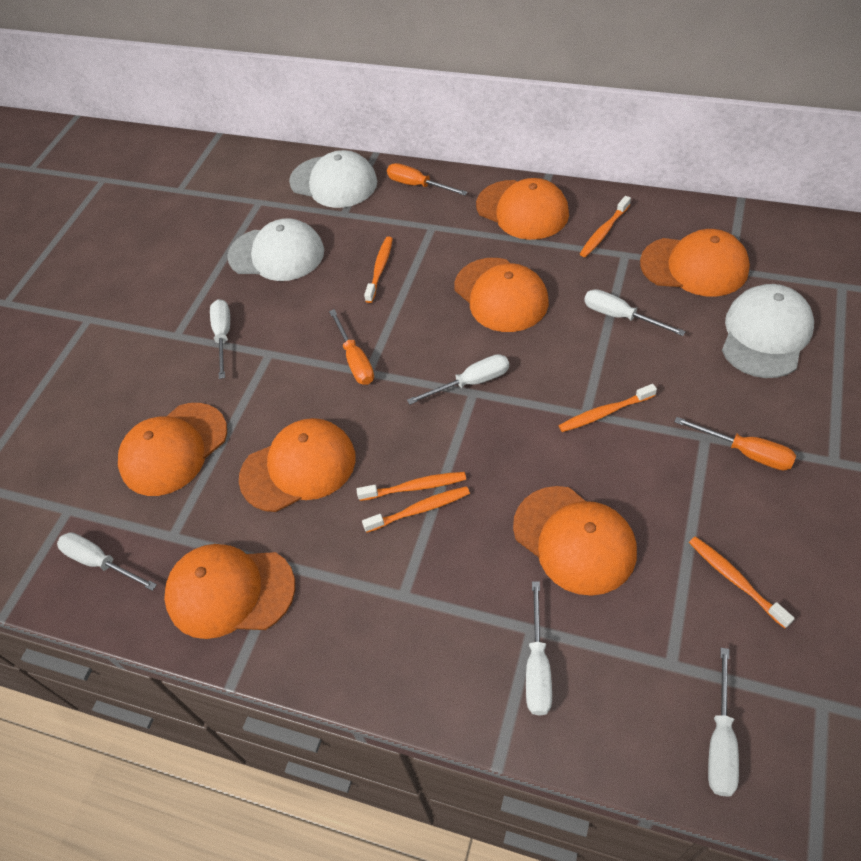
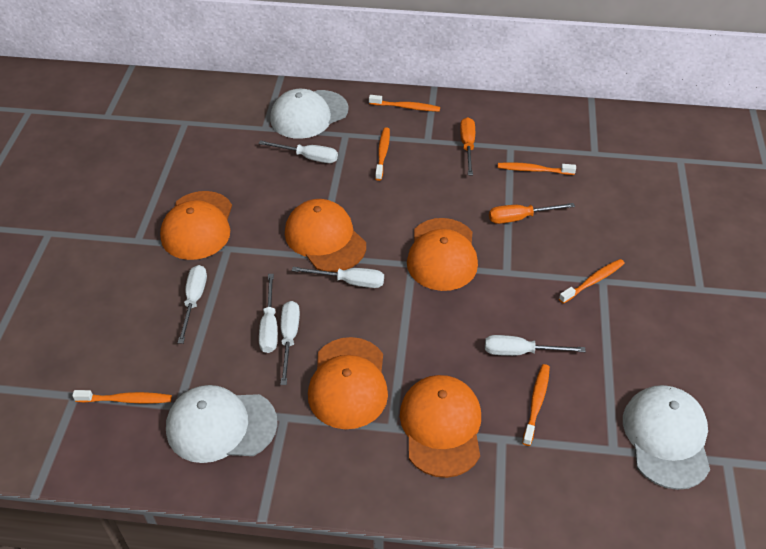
orange cap: [118,403,227,496] [164,544,295,639] [239,418,356,512] [455,258,549,332] [476,178,569,240] [513,486,637,596] [640,229,750,297] = 7 -> [160,191,232,260] [285,199,366,272] [308,337,388,429] [400,375,481,478] [407,218,478,291] = 5
orange screwdriver: [329,309,374,385] [387,163,468,196] [674,417,796,470] = 3 -> [460,117,475,175] [489,203,575,224] = 2

